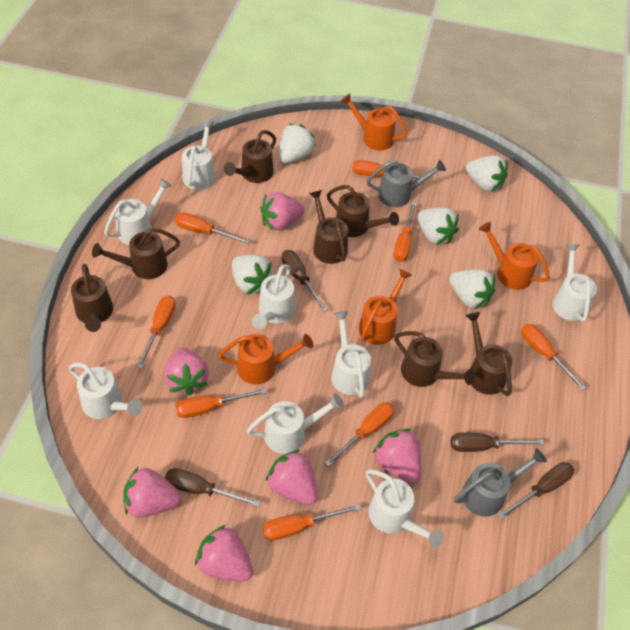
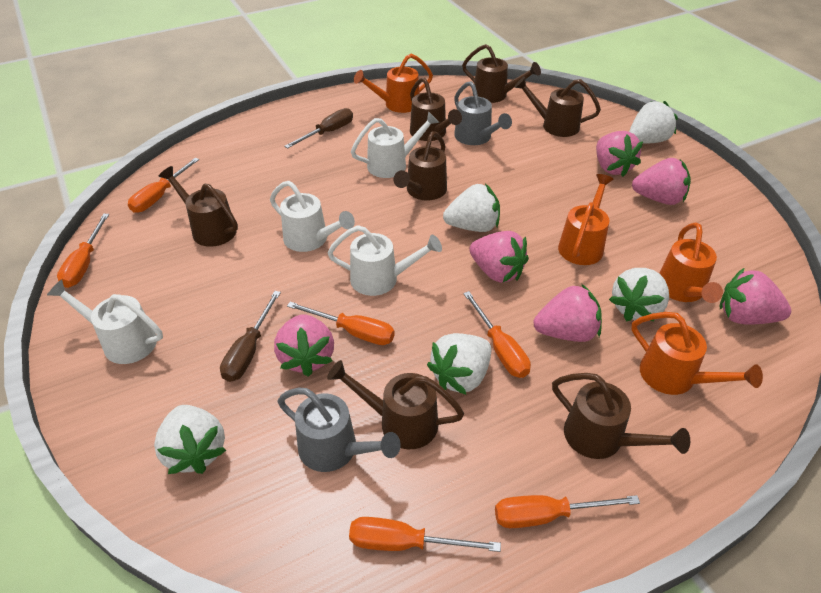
brown screwdriver: [165,468,261,507] [282,250,328,312] [451,433,545,452] [498,462,574,520] = 4 -> [220,291,281,382] [284,108,353,148] = 2
orange screwdriver: [137,296,176,369] [175,212,250,244] [175,388,267,418] [263,504,361,541] [325,402,394,467] [352,160,421,179] [393,202,417,262] [521,324,586,391] = 8 -> [57,214,109,288] [128,158,199,213] [287,302,395,345] [349,517,501,552] [463,291,531,378] [495,495,640,528] = 6
white watering can: [69,362,142,419] [104,178,172,245] [182,120,215,190] [247,393,344,454] [252,264,295,329] [331,311,371,398] [366,469,444,548] [552,244,597,322] = 8 -> [47,279,163,364] [270,181,355,252] [327,225,442,296] [351,111,439,178] = 4

